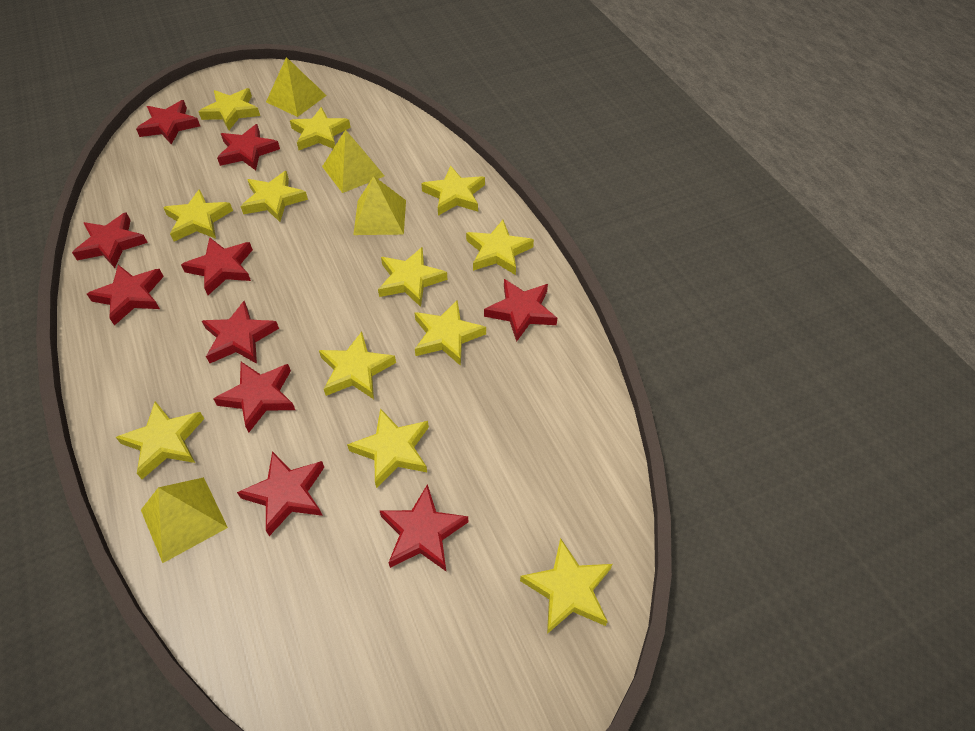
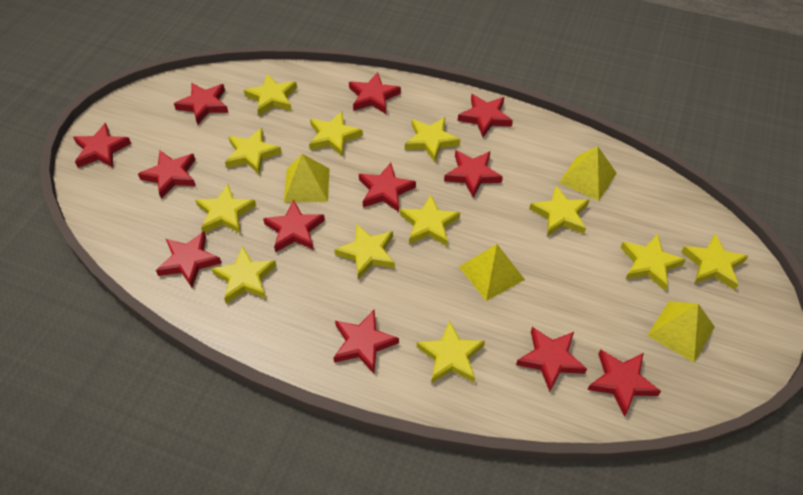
red star: [72,212,148,268] [87,265,164,326] [136,100,200,144] [181,237,253,295] [202,301,279,364] [213,362,295,432] [217,124,280,170] [237,451,324,536] [380,484,468,571] [484,279,557,342] = 10 -> [73,123,131,168] [138,151,196,199] [156,231,222,288] [174,82,229,125] [263,200,325,252] [333,309,399,373] [349,72,401,114] [359,163,416,212] [444,150,503,198] [458,94,513,137] [516,327,587,392] [587,349,661,417] = 12

